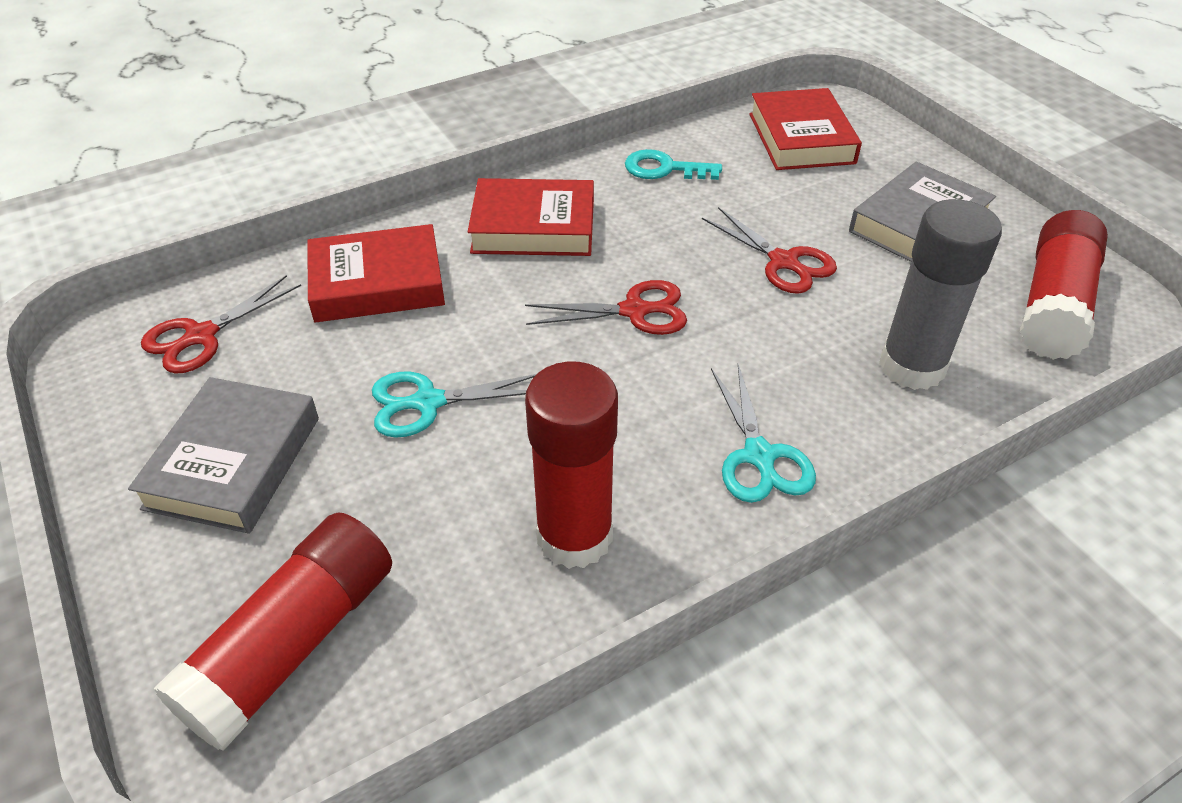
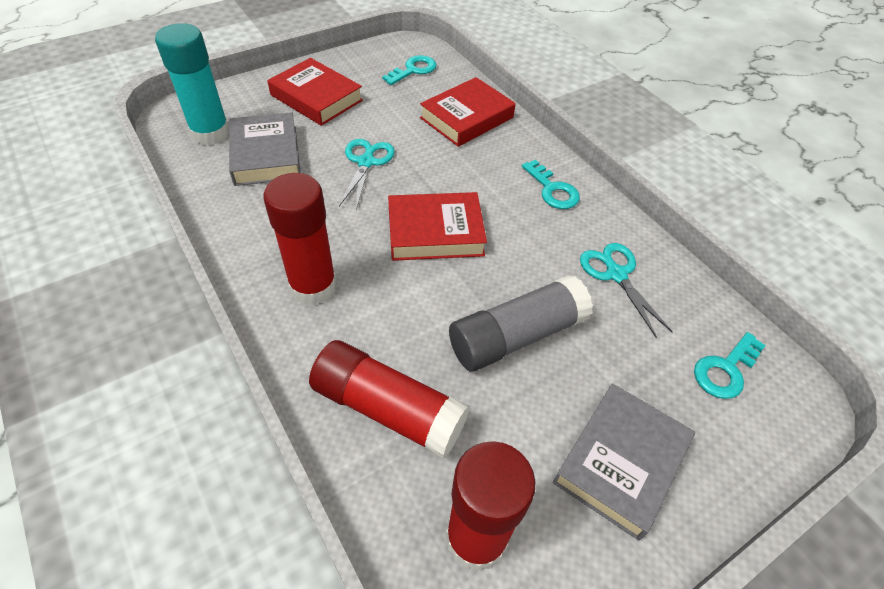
red scissors: [141,275,301,374] [525,280,687,335] [702,207,837,294] = 3 -> none = 0
turquoise glue stick: none = 0 -> [155,23,229,145] = 1
turquoise key: [625,149,722,180] = 1 -> [382,55,436,85] [522,160,580,209] [694,332,766,399] = 3

